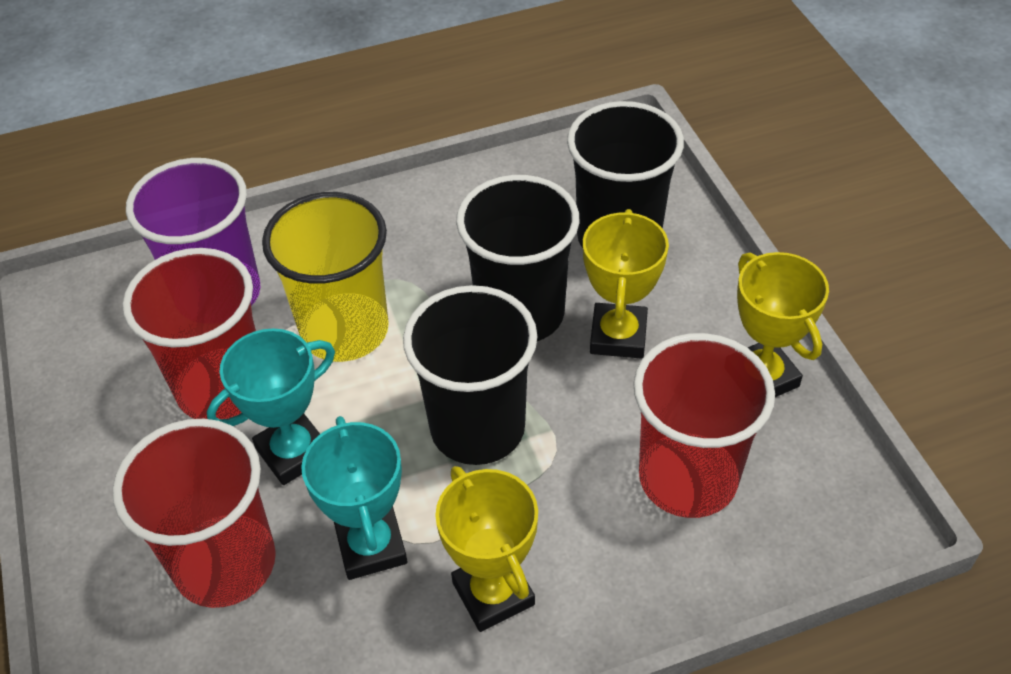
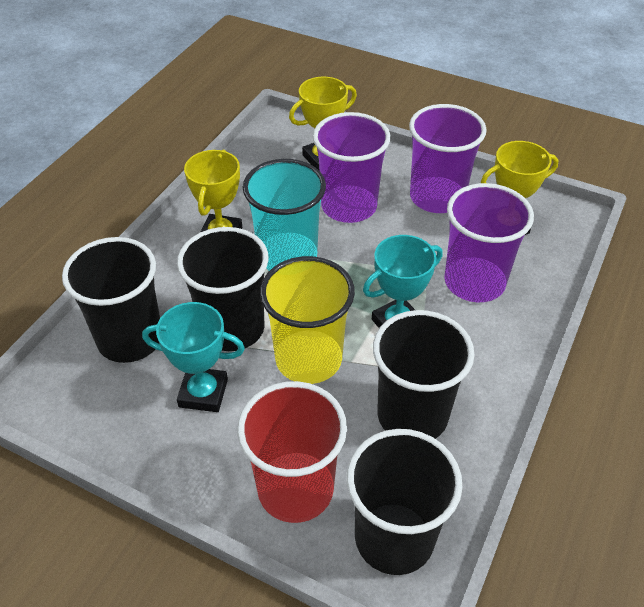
black cup: [403,285,537,465] [456,175,579,341] [567,101,684,248] = 3 -> [62,237,160,363] [177,227,269,351] [347,429,463,575] [373,310,475,439] = 4
purple cup: [126,158,260,306] = 1 -> [313,112,391,223] [409,104,487,213] [444,183,534,302] = 3
red cup: [113,419,276,608] [122,248,256,419] [633,333,775,518] = 3 -> [237,381,347,523] = 1
turquoise cup: none = 0 -> [243,159,326,271] = 1

